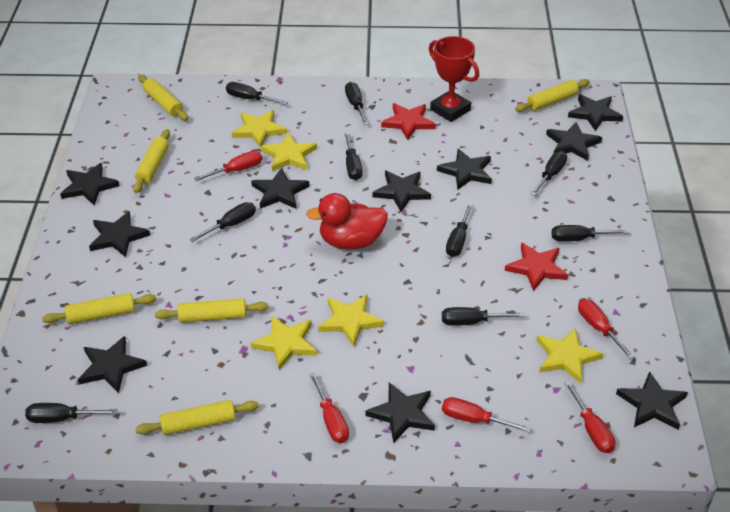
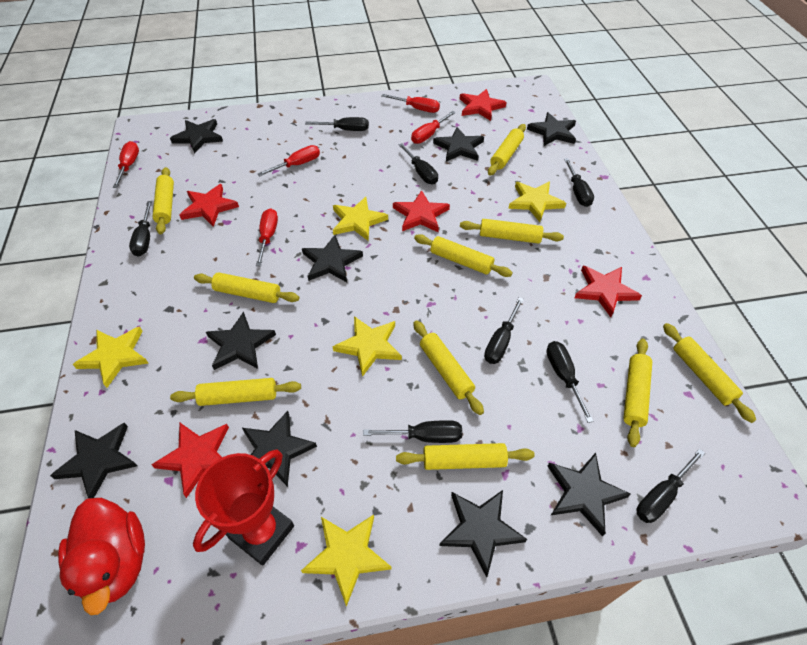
black screwdriver: [25,403,118,423] [189,202,256,242] [226,82,288,105] [344,132,362,180] [345,82,368,125] [442,307,525,326] [446,203,473,257] [531,151,567,196] [551,225,629,242] = 9 -> [129,201,152,256] [305,117,369,131] [363,420,462,443] [399,143,438,184] [484,297,524,364] [546,341,594,423] [564,158,594,207] [636,449,705,523] = 8
black star: [60,163,120,205] [78,336,147,393] [89,211,150,257] [251,168,310,209] [365,383,435,443] [372,171,431,212] [437,149,492,190] [546,122,602,161] [568,94,623,131] [616,371,688,430] = 10 -> [50,423,138,498] [170,119,223,154] [206,312,276,370] [242,411,317,487] [302,235,363,282] [433,127,484,162] [439,490,527,577] [527,112,576,146] [547,453,631,537] = 9
red star: [381,103,436,140] [505,242,568,291] = 2 -> [151,423,229,498] [180,184,239,227] [393,190,450,232] [460,89,506,121] [574,266,642,317] = 5
yellow rolling pin: [42,293,156,324] [133,129,170,193] [135,400,259,435] [138,75,188,121] [155,298,269,323] [515,79,590,112] = 6 -> [152,167,174,234] [170,378,301,406] [194,272,299,303] [396,443,535,470] [413,321,484,415] [414,234,513,277] [460,219,564,244] [488,124,526,176] [623,339,652,447] [663,323,756,423] = 10

